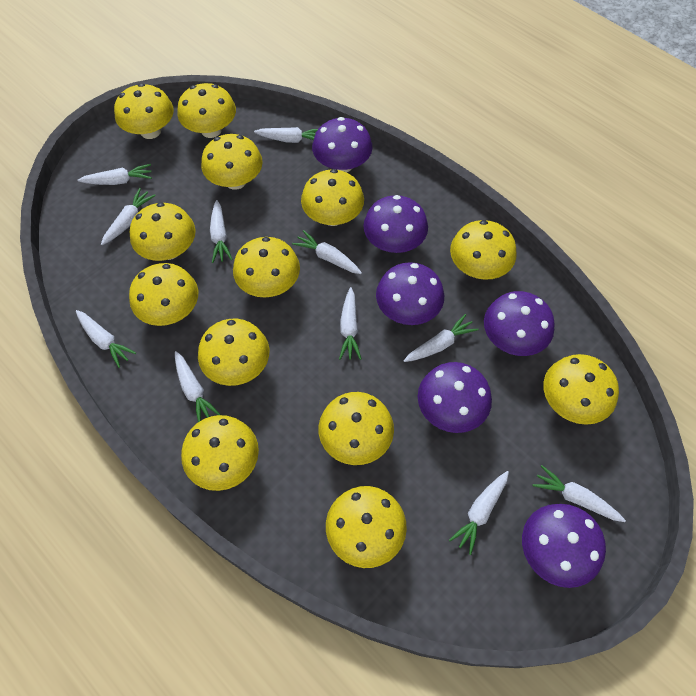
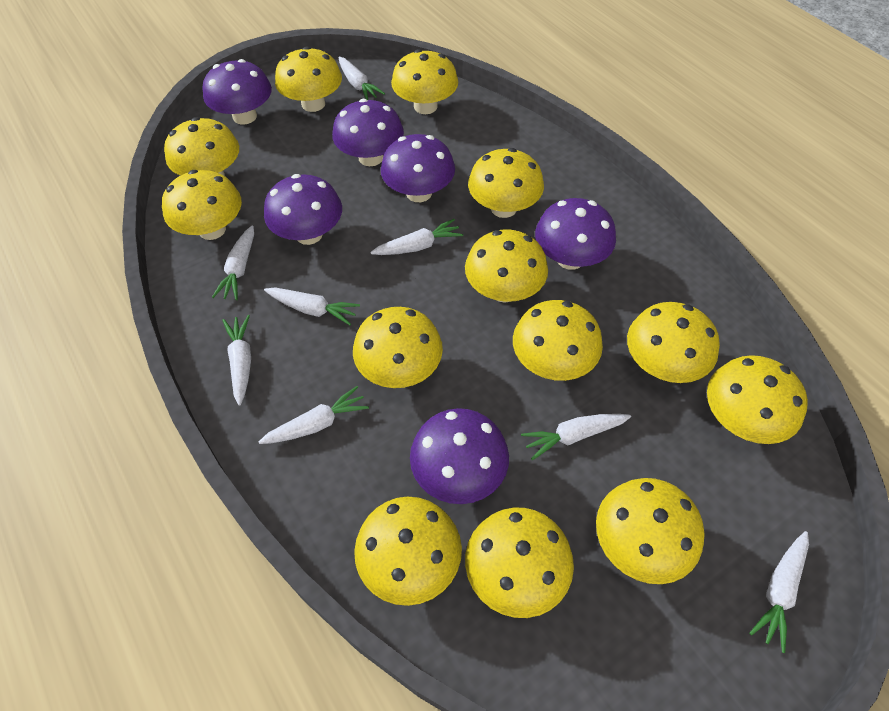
white carrot: [76,310,136,368] [77,164,152,185] [101,188,156,245] [175,351,221,422] [210,200,233,263] [254,127,318,143] [292,230,362,274] [339,287,362,360] [404,314,479,362] [449,471,509,555] [533,465,626,522] = 11 -> [212,225,254,300] [222,315,251,405] [259,386,369,444] [264,287,360,325] [338,57,385,100] [370,219,463,255] [521,414,631,460] [749,531,809,653] = 8

